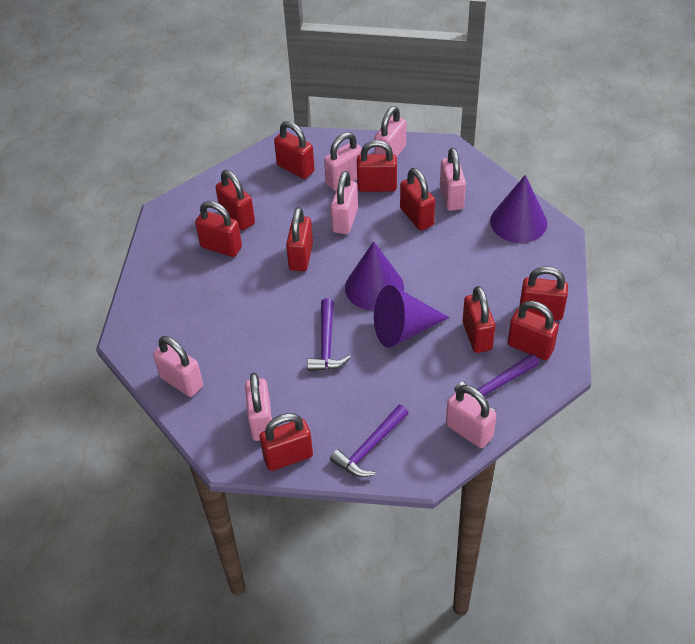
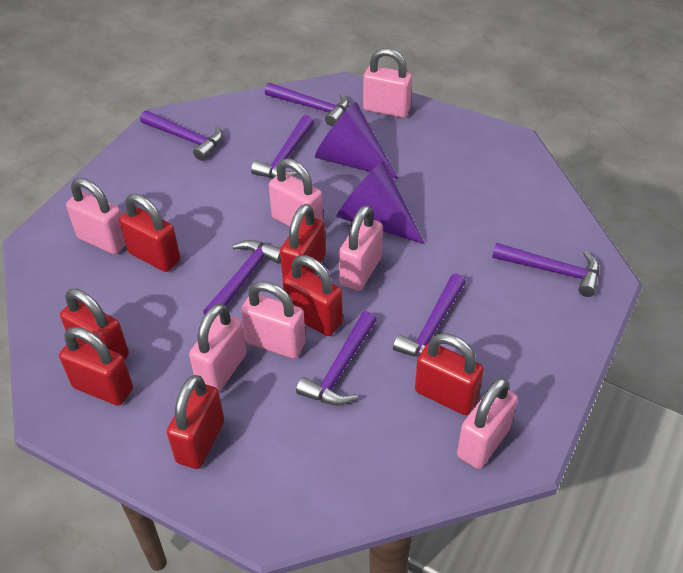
purple cone: [345,241,404,311] [374,285,450,348] [490,175,547,243] = 3 -> [315,102,398,179] [336,161,425,244] = 2
purple hammer: [307,298,351,371] [330,405,409,477] [454,354,539,411] = 3 -> [140,110,223,161] [203,240,281,315] [251,115,314,178] [265,83,349,127] [296,311,376,405] [393,273,466,357] [492,243,599,297] = 7
red padlock: [195,201,242,257] [215,170,255,230] [260,413,313,471] [274,121,315,179] [286,207,313,271] [357,140,397,192] [400,168,435,231] [463,286,495,353] [508,301,559,360] [519,266,568,320] = 10 -> [59,327,133,406] [60,289,129,360] [119,194,180,272] [167,375,224,469] [280,204,325,279] [283,255,343,336] [415,333,484,415] = 7

